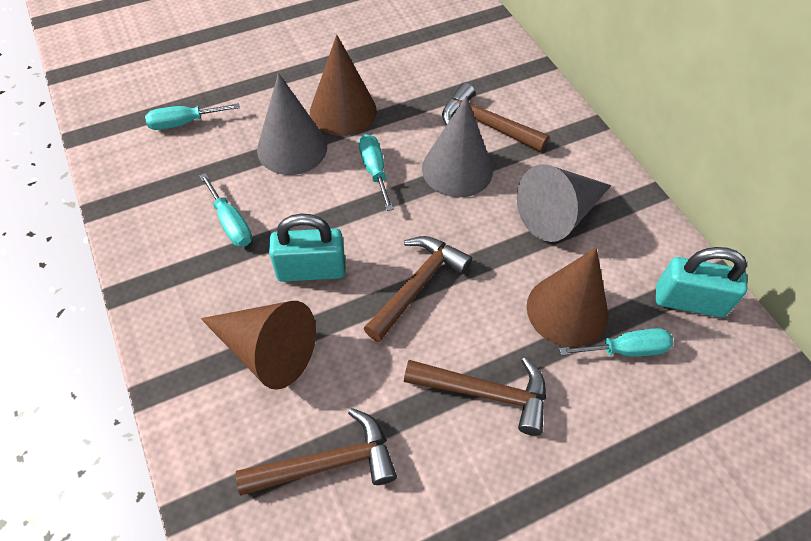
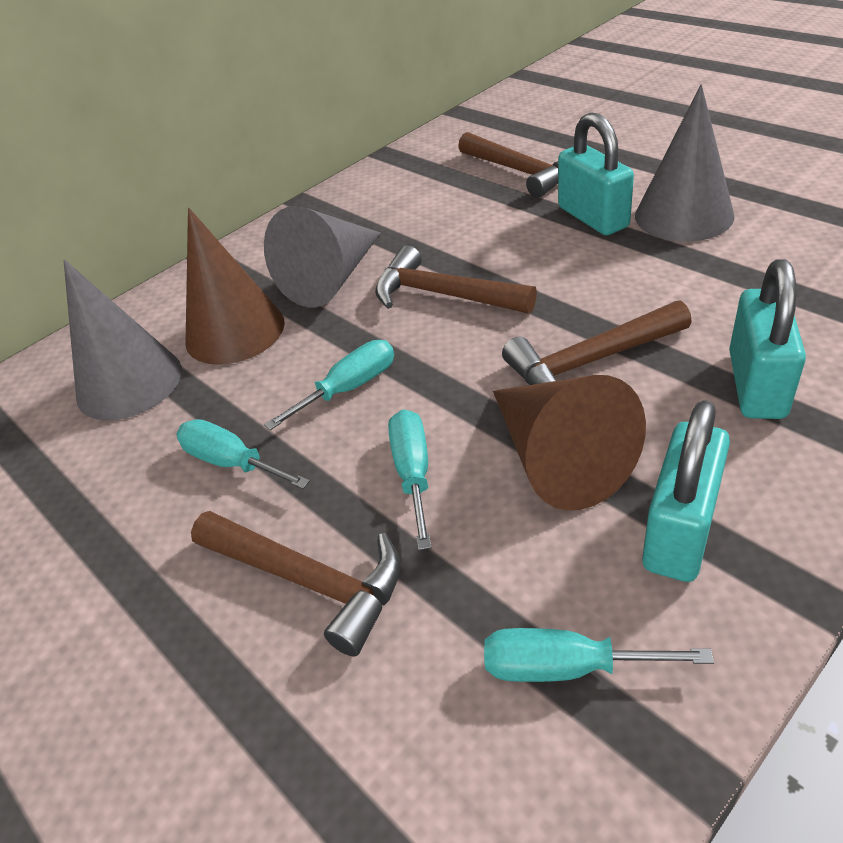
brown cone: [201,301,316,390] [310,35,377,136] [527,247,608,348] = 3 -> [185,208,285,365] [493,375,646,511] = 2
turquoise padlock: [269,214,345,282] [656,247,748,318] = 2 -> [558,112,634,235] [642,400,730,582] [729,259,806,419] = 3

